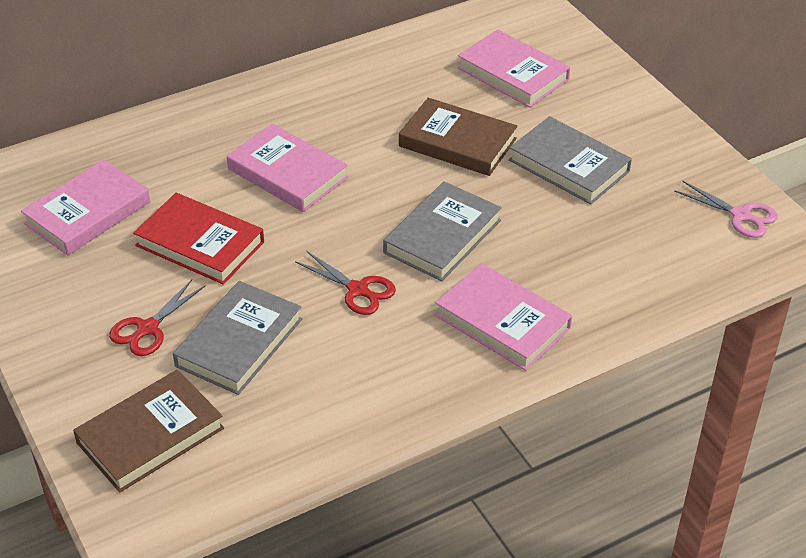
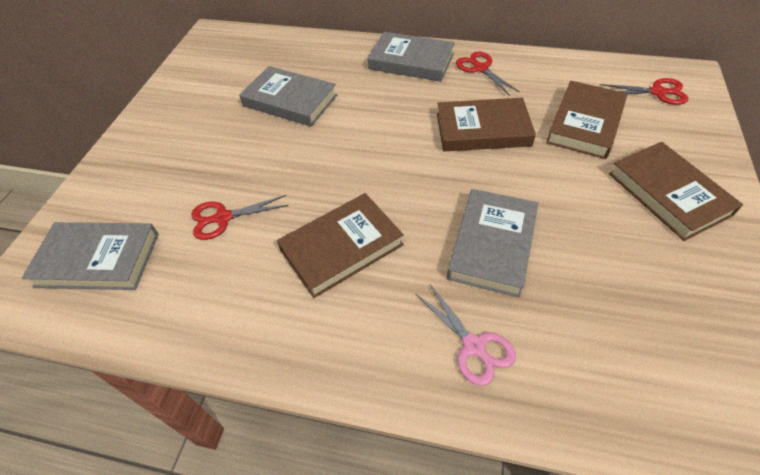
brown book: [73,370,224,493] [399,98,518,176] = 2 -> [277,193,404,298] [437,98,536,151] [546,81,627,159] [609,142,743,241] = 4
grey book: [173,281,302,395] [383,181,502,281] [509,116,632,205] = 3 -> [22,222,159,290] [240,66,337,126] [368,32,455,82] [447,189,538,298] = 4
pink book: [21,159,150,255] [227,124,348,212] [435,263,572,371] [457,29,570,107] = 4 -> none = 0
red book: [133,193,264,284] = 1 -> none = 0
red scissors: [109,280,206,356] [295,251,396,315] = 2 -> [192,195,289,240] [456,52,520,96] [600,78,688,105] = 3

